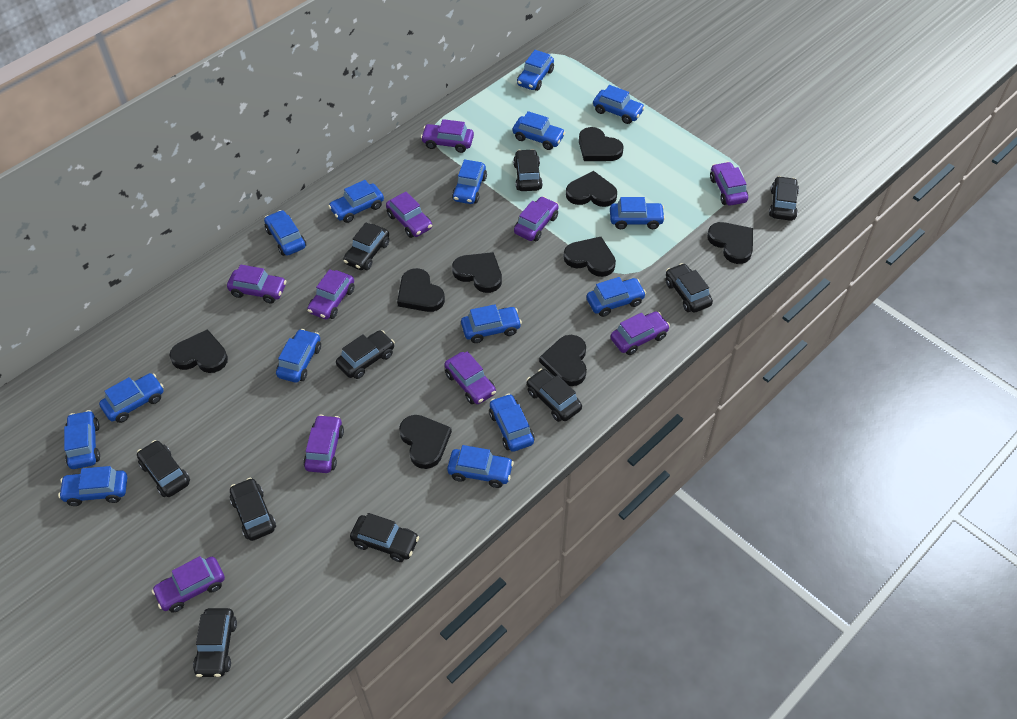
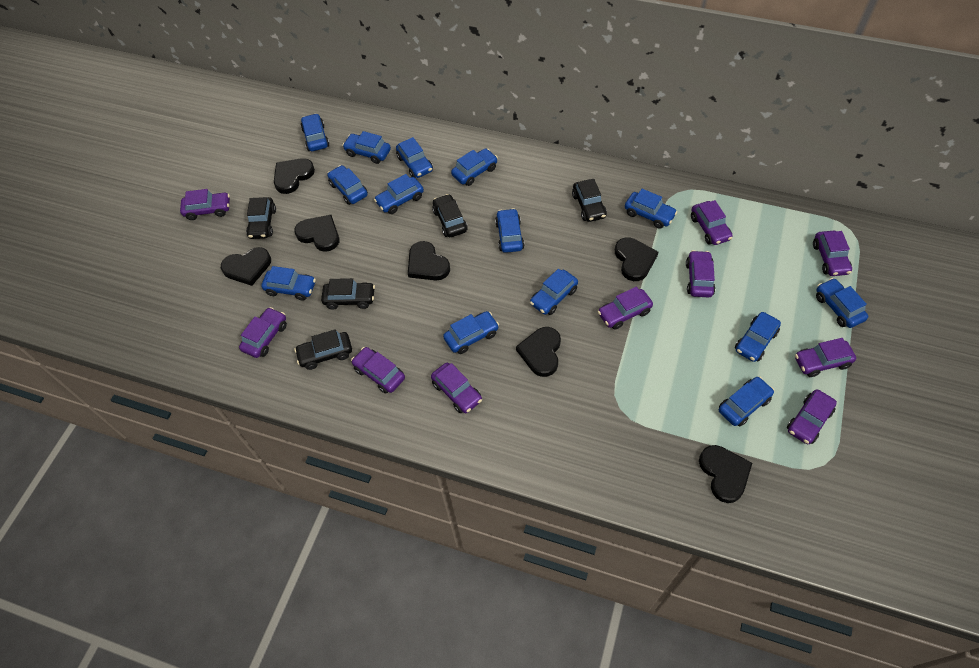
black car: [137,440,190,497] [193,608,237,677] [230,478,276,541] [336,330,395,379] [343,223,389,270] [350,513,419,562] [513,149,543,191] [526,369,582,422] [665,263,713,313] [769,176,799,221] = 10 -> [246,197,276,239] [294,329,352,370] [321,278,375,310] [432,194,468,237] [572,179,607,222] = 5
black heart: [169,329,228,373] [397,268,445,312] [399,415,452,469] [452,252,502,293] [539,335,587,386] [564,237,616,277] [566,171,617,207] [579,127,624,161] [707,222,753,264] = 9 -> [221,247,271,286] [274,158,315,194] [294,215,339,252] [408,241,450,280] [516,327,561,377] [615,237,658,281] [699,445,752,503] = 7
blue car: [58,466,127,506] [64,410,100,469] [99,373,164,423] [264,210,306,256] [276,329,321,383] [328,180,384,223] [447,445,514,488] [452,159,487,204] [461,304,522,343] [489,394,534,452] [513,111,566,150] [517,50,554,91] [586,277,646,317] [593,85,645,124] [610,197,665,229] = 15 -> [261,266,316,301] [301,113,329,151] [327,165,368,205] [342,131,391,164] [374,174,424,214] [396,137,433,178] [443,311,499,354] [451,148,498,186] [495,208,524,253] [530,269,578,315] [625,189,677,229] [719,377,774,427] [735,312,781,362] [816,278,868,328] = 14

